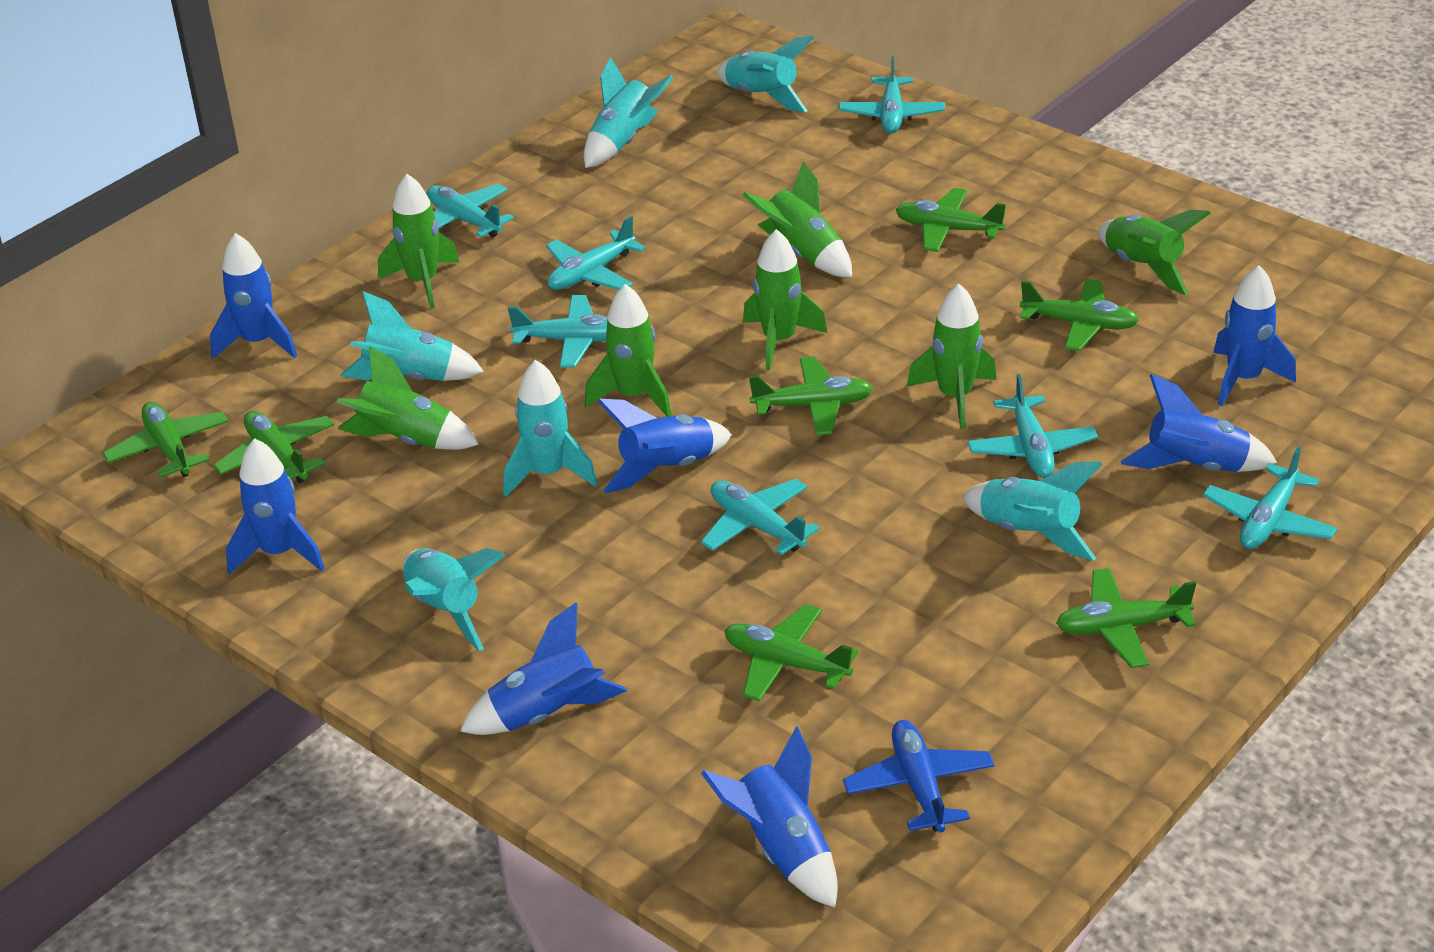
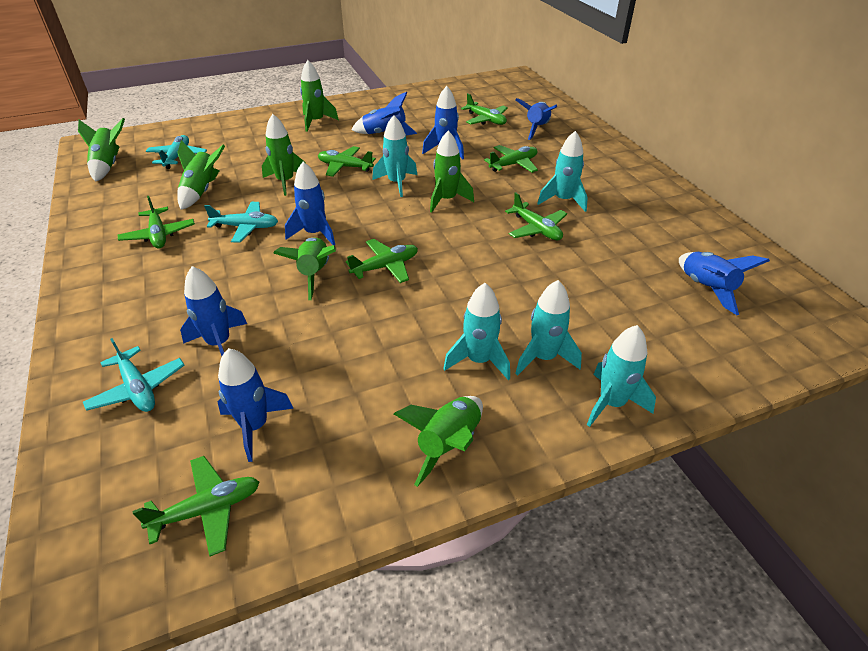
blue plane: [843,720,995,833] = 1 -> none = 0
turquoise plane: [427,184,514,237] [508,295,607,368] [546,216,646,290] [701,479,820,555] [839,56,945,133] [968,374,1098,478] [1203,447,1337,549] = 7 -> [83,338,185,412] [145,135,207,169] [204,202,278,243] = 3
turquoise rocket: [341,291,484,381] [402,548,505,651] [503,360,598,497] [584,57,674,168] [716,35,814,113] [962,461,1103,561] = 6 -> [372,115,417,197] [443,283,510,380] [515,280,582,376] [537,131,588,212] [587,325,656,427] = 5

